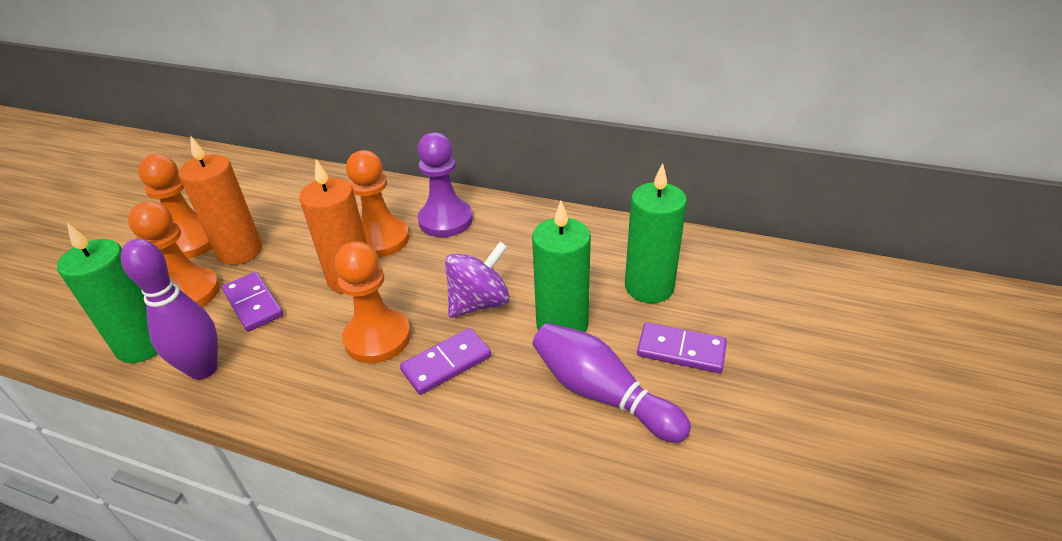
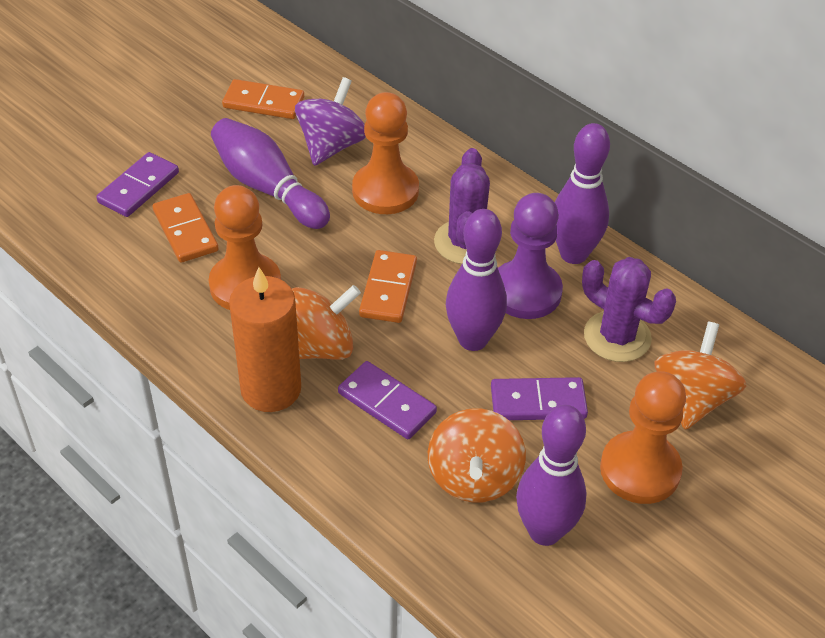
green candle: [57,223,158,363] [532,200,591,332] [625,163,687,303] = 3 -> none = 0
orange candle: [179,135,262,265] [299,159,367,294] = 2 -> [229,267,301,412] = 1
orange domino: none = 0 -> [153,193,219,263] [222,79,304,119] [359,250,417,323] = 3
orange pawn: [128,201,220,307] [138,154,212,259] [335,241,411,363] [346,150,409,257] = 4 -> [209,185,281,310] [352,92,419,214] [600,371,686,504] = 3
orange spinning top: none = 0 -> [292,285,361,360] [428,408,526,503] [654,322,746,430] = 3
purple bowling pin: [121,239,218,380] [533,323,691,443] = 2 -> [211,118,330,229] [446,209,507,351] [516,405,587,546] [555,123,610,264] = 4
purple cactus: none = 0 -> [434,148,490,264] [582,257,676,362] = 2

